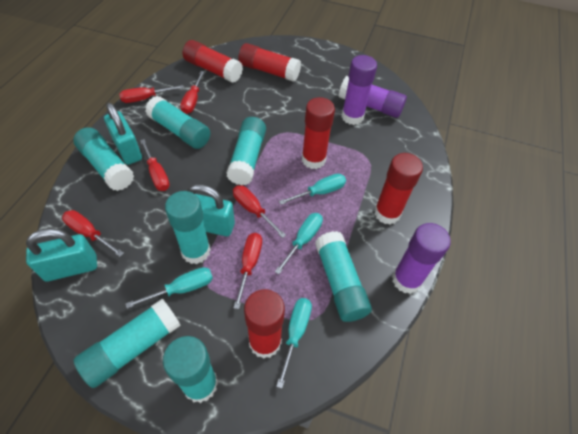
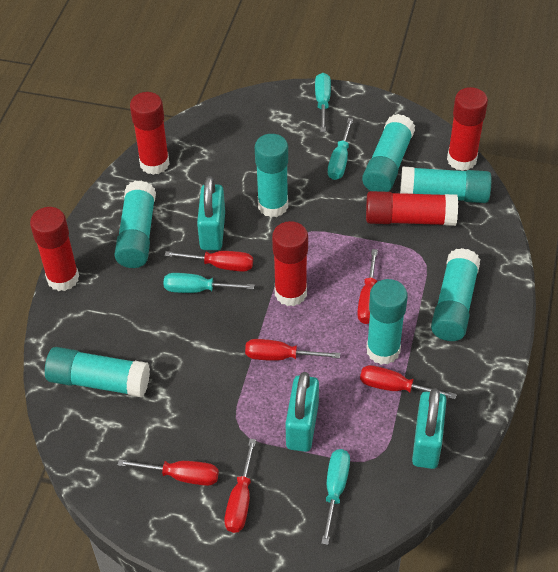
purple glue stick: [339,76,407,118] [342,55,377,125] [392,223,451,294] = 3 -> none = 0

